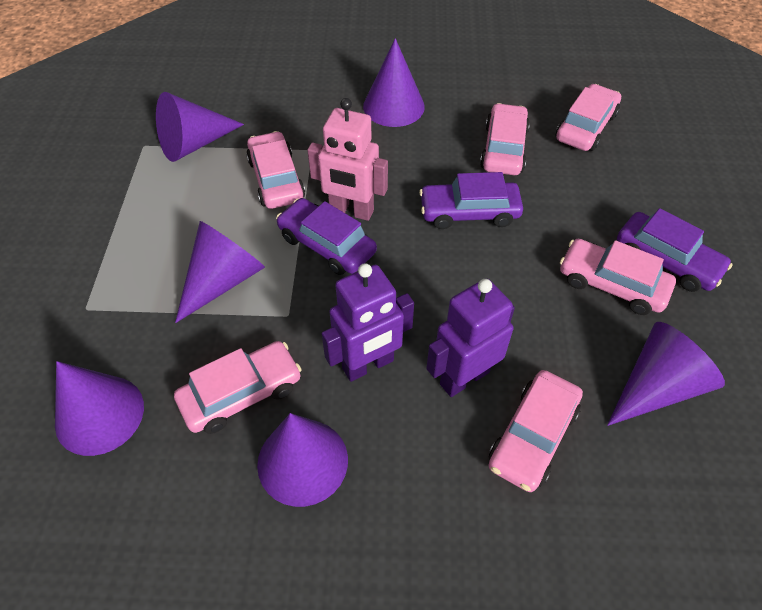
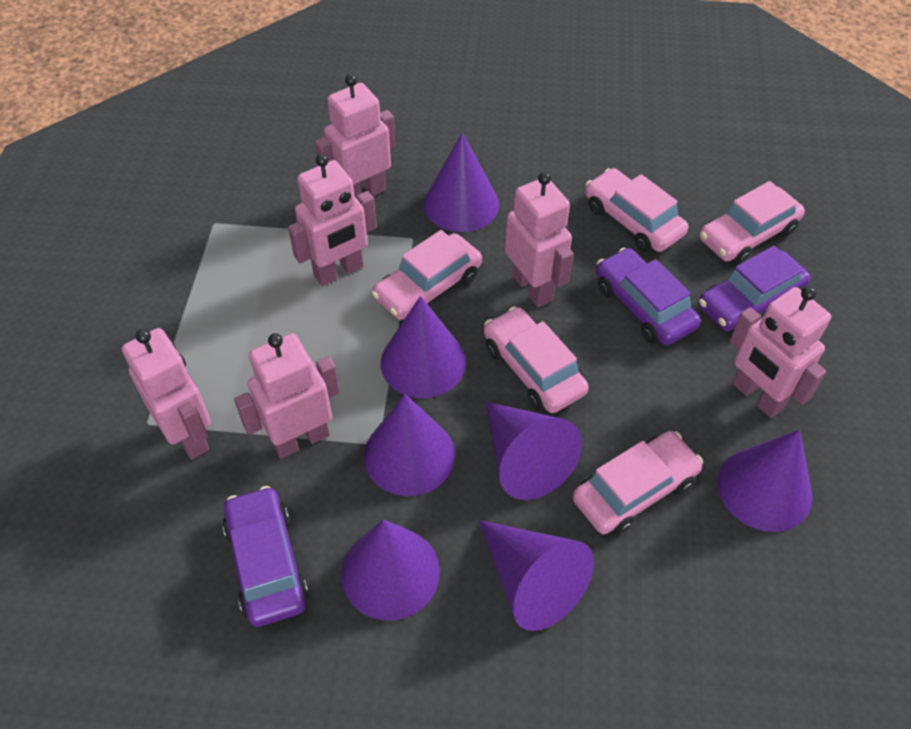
pink car: [174,341,302,434] [246,131,305,209] [480,103,530,175] [489,370,583,492] [556,84,621,151] [560,239,676,315] = 6 -> [372,230,482,320] [484,307,589,413] [572,431,703,535] [585,168,688,252] [699,181,805,264] = 5
pink robot: [307,98,388,221] = 1 -> [122,328,211,460] [234,333,340,458] [288,154,377,286] [315,74,396,198] [505,172,573,307] [730,286,831,418] = 6
purple cone: [55,361,144,456] [156,92,244,162] [175,221,265,323] [257,413,348,507] [363,38,425,127] [607,322,725,426] = 6 -> [341,519,440,621] [364,394,455,496] [381,296,466,398] [424,132,499,232] [479,520,594,631] [485,402,582,500] [717,430,812,532] = 7
purple robot: [322,263,414,382] [426,278,515,397] = 2 -> none = 0

